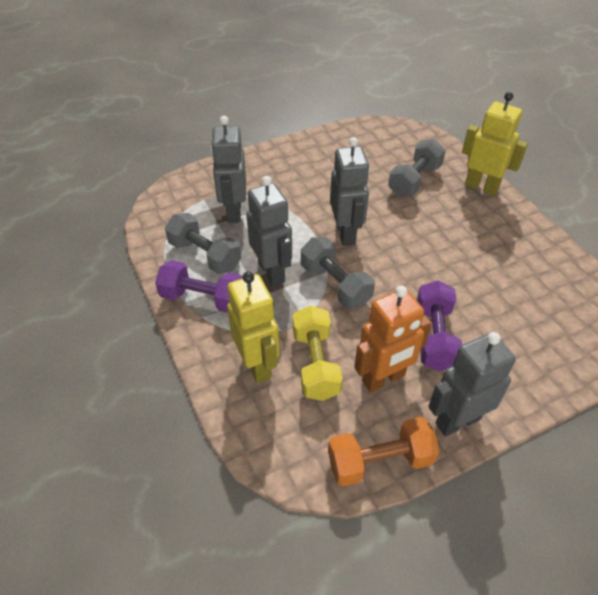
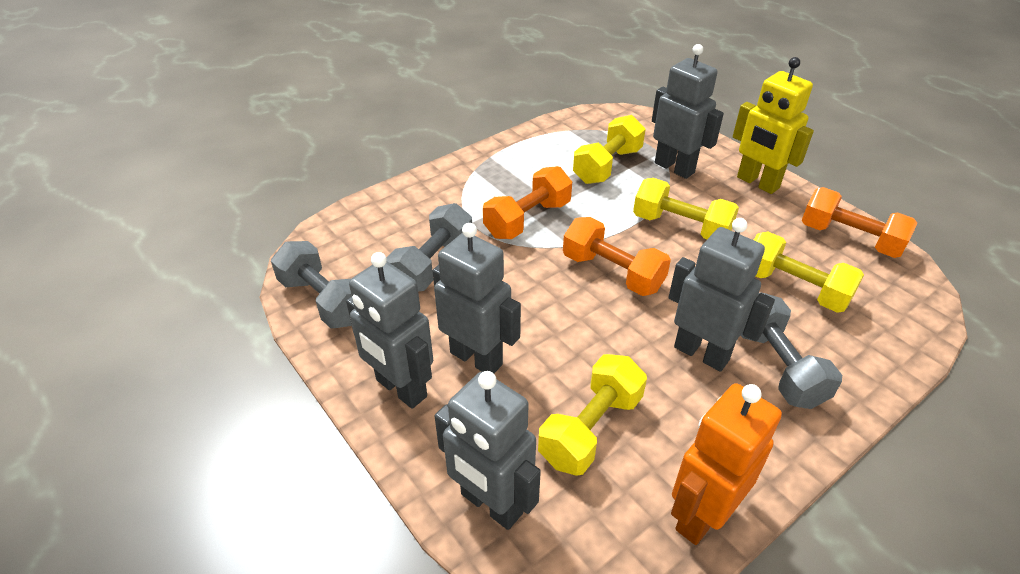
grey robot: [210,116,246,223] [246,176,292,286] [330,137,370,246] [428,332,516,437] = 4 -> [346,252,433,409] [433,223,521,373] [435,371,541,530] [652,44,724,179] [668,218,775,372] = 5
orange dumbbell: [328,417,440,487] = 1 -> [483,166,572,239] [563,217,671,296] [802,187,917,258] = 3
purple dumbbell: [155,260,243,313] [417,280,462,371] = 2 -> none = 0
yellow dumbbell: [293,306,342,401] = 1 -> [538,354,647,476] [573,115,646,184] [633,178,739,239] [754,232,864,313] = 4
yellow robot: [227,271,280,383] [462,92,528,196] = 2 -> [733,57,814,194] = 1

